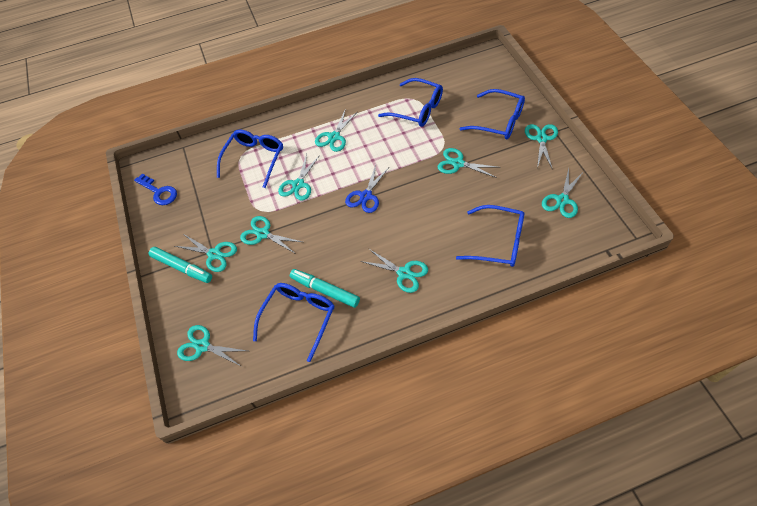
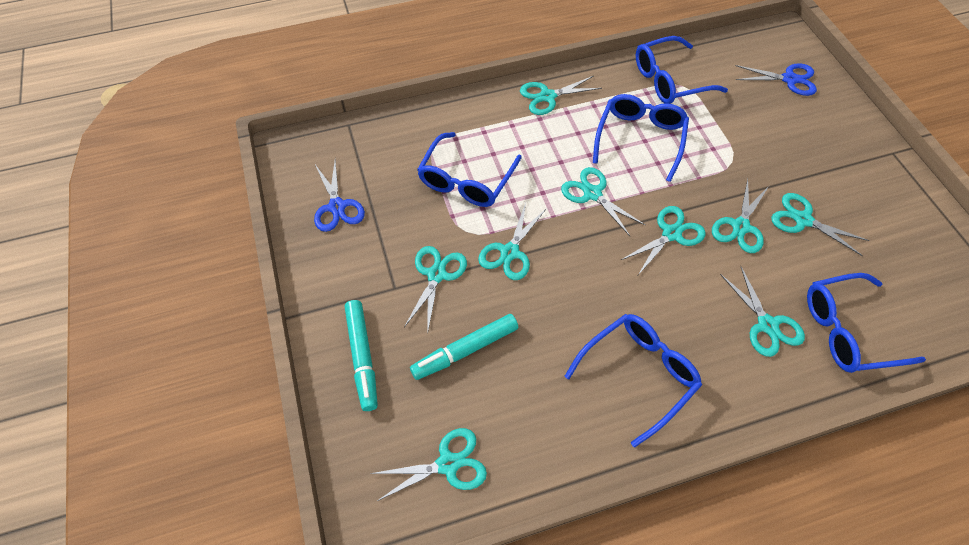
blue key: [134,173,177,205] = 1 -> none = 0
blue scissors: [345,165,389,213] = 1 -> [314,160,365,232] [735,63,817,96] = 2

